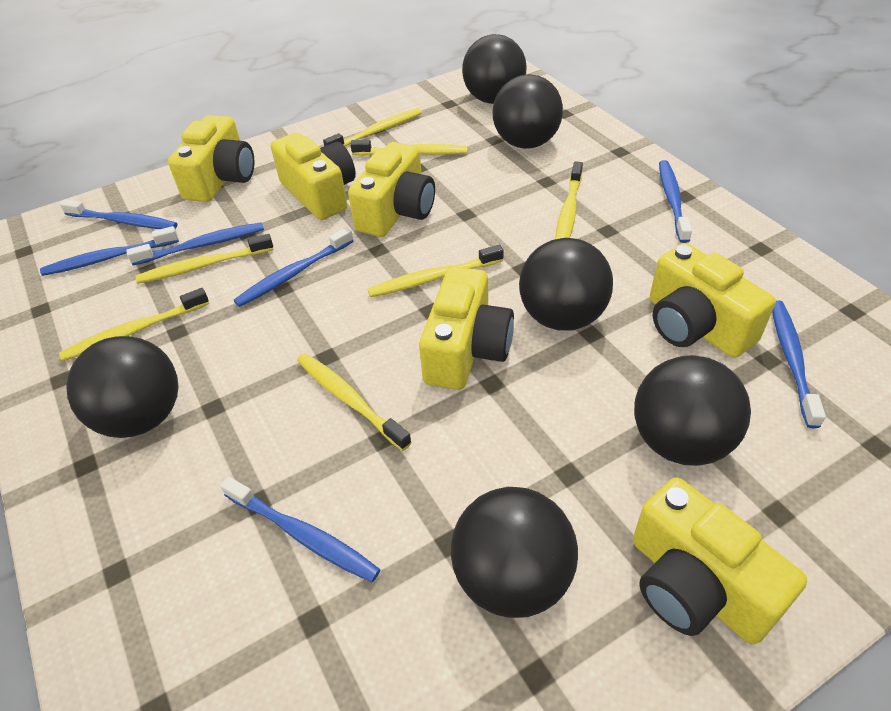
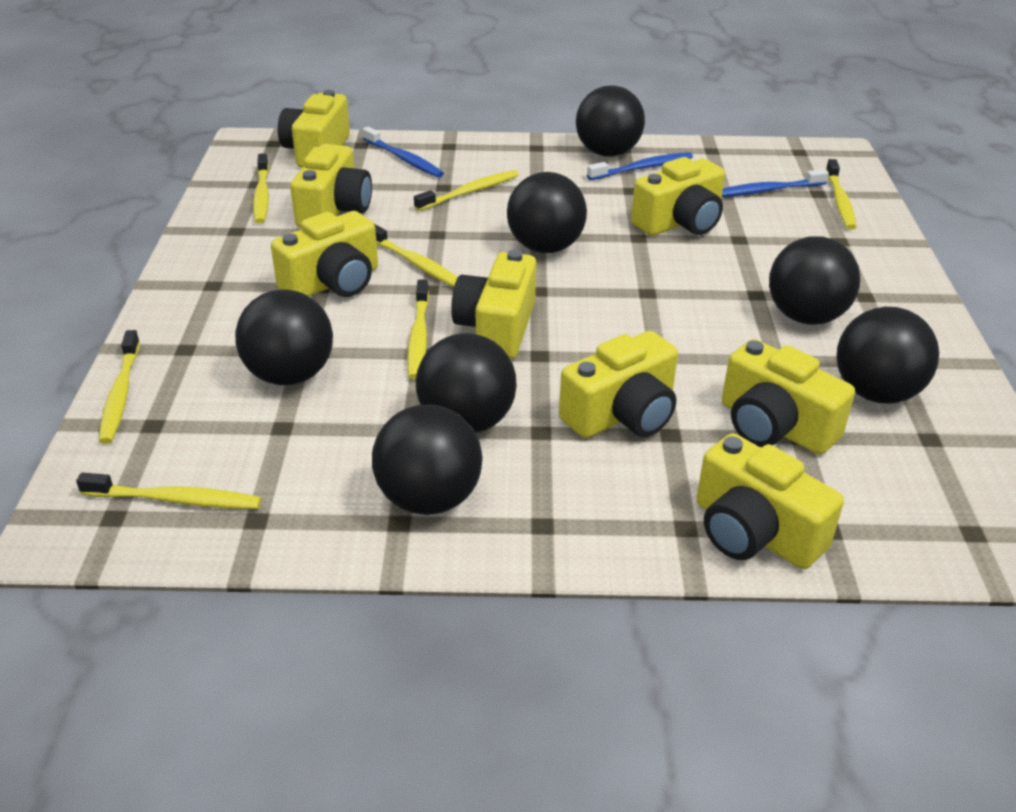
black ball: [66,336,179,438] [451,487,578,618] [462,34,527,104] [493,74,563,149] [519,238,613,331] [634,355,751,466] = 6 -> [235,289,333,385] [372,405,482,515] [416,333,516,433] [507,172,587,253] [576,85,645,157] [769,236,860,325] [836,307,939,404] = 7
blue toothbrush: [40,226,179,276] [60,199,177,229] [126,222,264,265] [220,477,381,582] [234,227,353,307] [659,160,692,243] [772,301,826,429] = 7 -> [363,126,444,178] [587,152,693,180] [722,169,829,197] = 3
yellow camera: [168,115,255,202] [271,132,356,220] [348,142,435,237] [419,266,514,390] [633,477,807,645] [650,243,776,358] = 6 -> [271,211,378,297] [278,90,350,168] [290,144,372,227] [451,250,536,359] [559,331,678,438] [631,157,725,236] [696,433,844,569] [722,339,855,454] = 8

